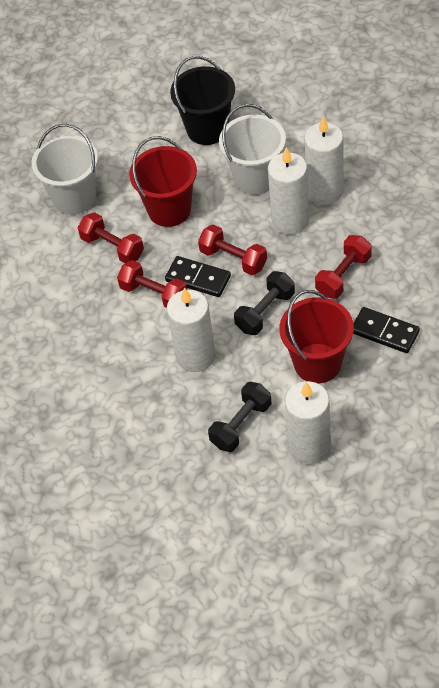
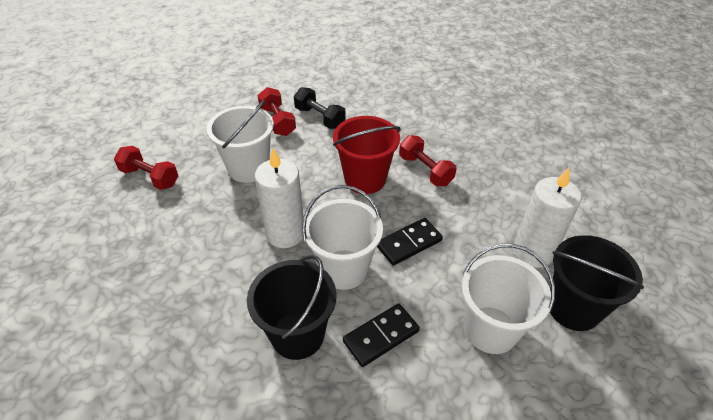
black bucket: [170,56,235,145] = 1 -> [247,255,336,360] [550,235,644,331] = 2
black dumbbell: [208,382,271,452] [234,271,295,335] = 2 -> [294,87,346,129] = 1
red bucket: [129,136,197,227] [279,290,354,383] = 2 -> [333,116,401,194] = 1
red dumbbell: [78,212,144,263] [117,260,187,308] [198,225,267,275] [315,235,372,299] = 4 -> [114,146,178,190] [258,87,296,136] [399,135,457,186] = 3
white bucket: [31,124,98,215] [219,104,286,195] = 2 -> [207,100,274,183] [302,185,383,290] [462,244,555,354] = 3
white candle: [167,288,216,372] [268,147,309,235] [285,381,331,465] [304,116,344,205] = 4 -> [255,148,303,248] [514,168,582,268] = 2

